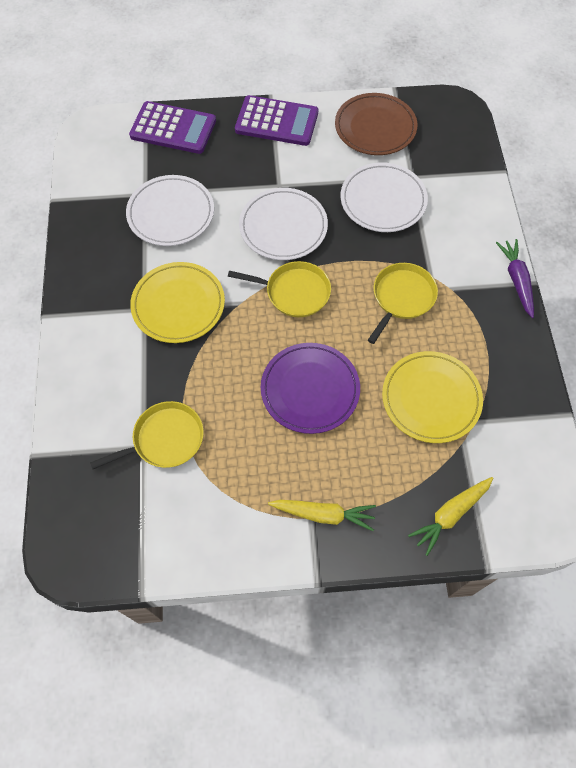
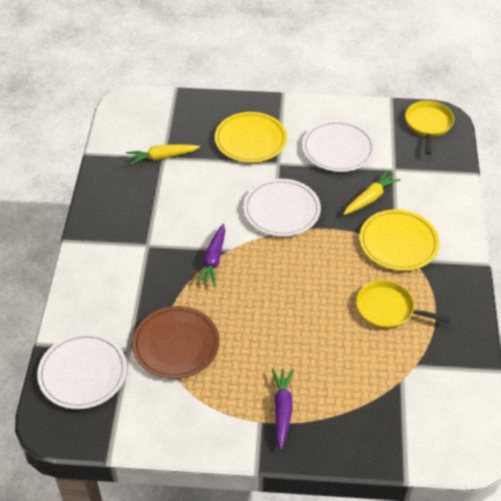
purple calculator: [129,101,216,154] [235,95,318,146] = 2 -> none = 0
purple carrot: [496,239,534,318] = 1 -> [196,224,225,287] [272,368,294,450] = 2
purple plate: [261,343,360,434] = 1 -> none = 0
yellow pan: [90,401,204,469] [228,261,331,317] [368,263,438,344] = 3 -> [356,280,451,329] [405,101,454,155] = 2

